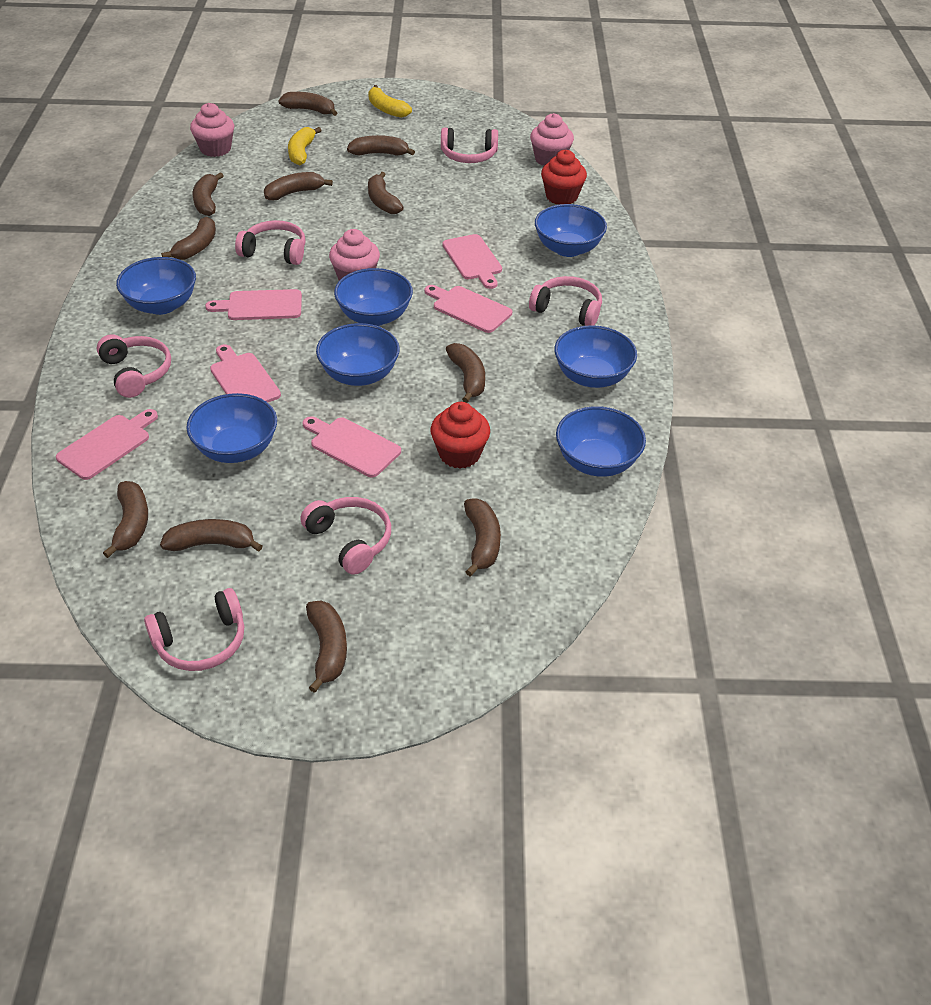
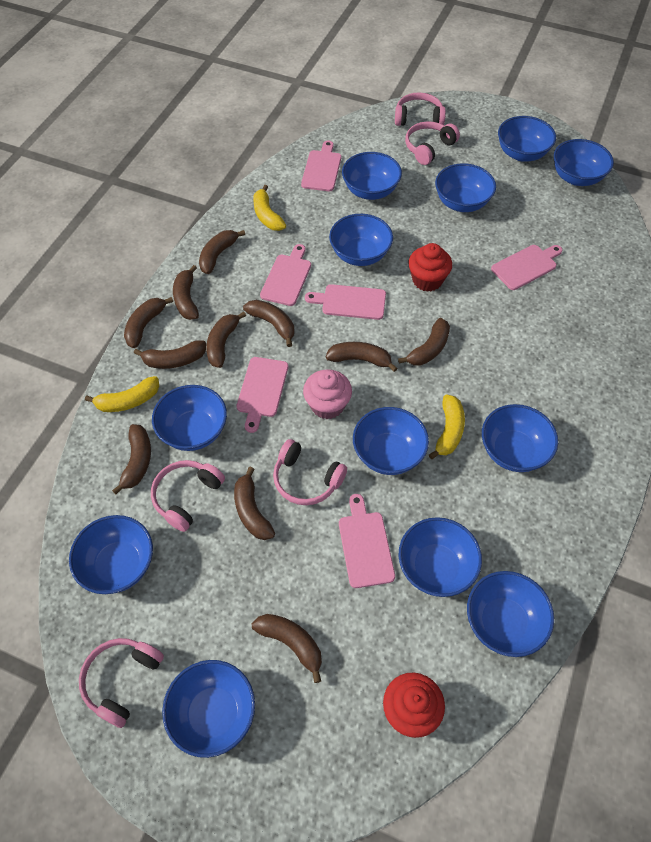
blue bowl: [116,257,196,315] [186,393,277,463] [316,323,400,386] [334,268,413,326] [535,204,607,257] [554,325,637,388] [556,406,646,477] = 7 -> [69,515,153,594] [152,385,227,451] [162,660,255,758] [329,214,393,266] [342,152,402,200] [353,407,429,475] [398,517,482,597] [435,163,496,212] [467,571,554,657] [482,404,558,472] [498,116,556,162] [554,139,614,186] = 12
pink cupcake: [190,103,234,157] [329,229,380,280] [530,113,574,166] = 3 -> [303,369,352,419] = 1
pink headphones: [97,334,171,398] [144,588,244,671] [235,220,305,265] [300,497,391,575] [441,127,498,163] [529,276,602,326] = 6 -> [79,638,164,728] [151,460,225,532] [273,439,347,505] [395,92,446,126] [405,121,460,165] = 5
yellow banana: [288,127,322,165] [368,85,412,118] = 2 -> [85,376,159,412] [253,185,286,231] [429,395,465,459] = 3

